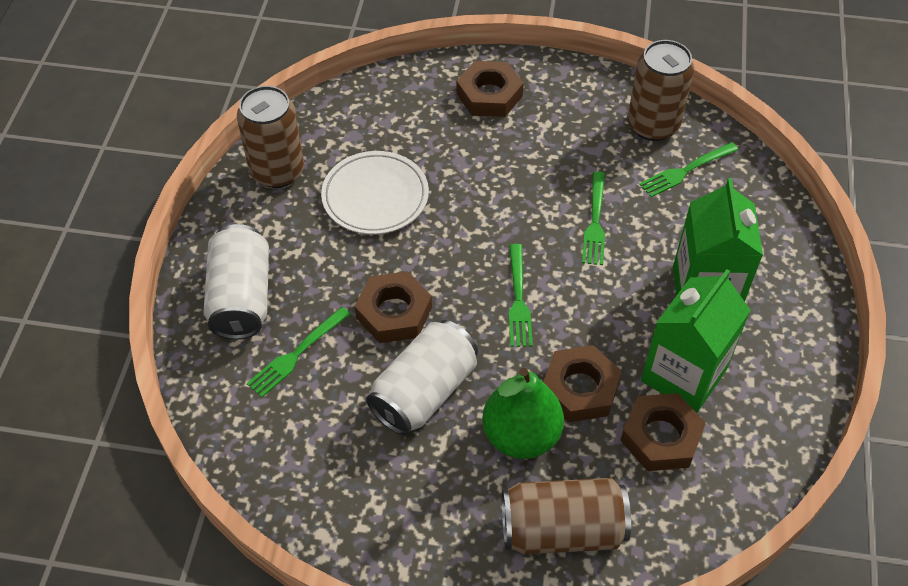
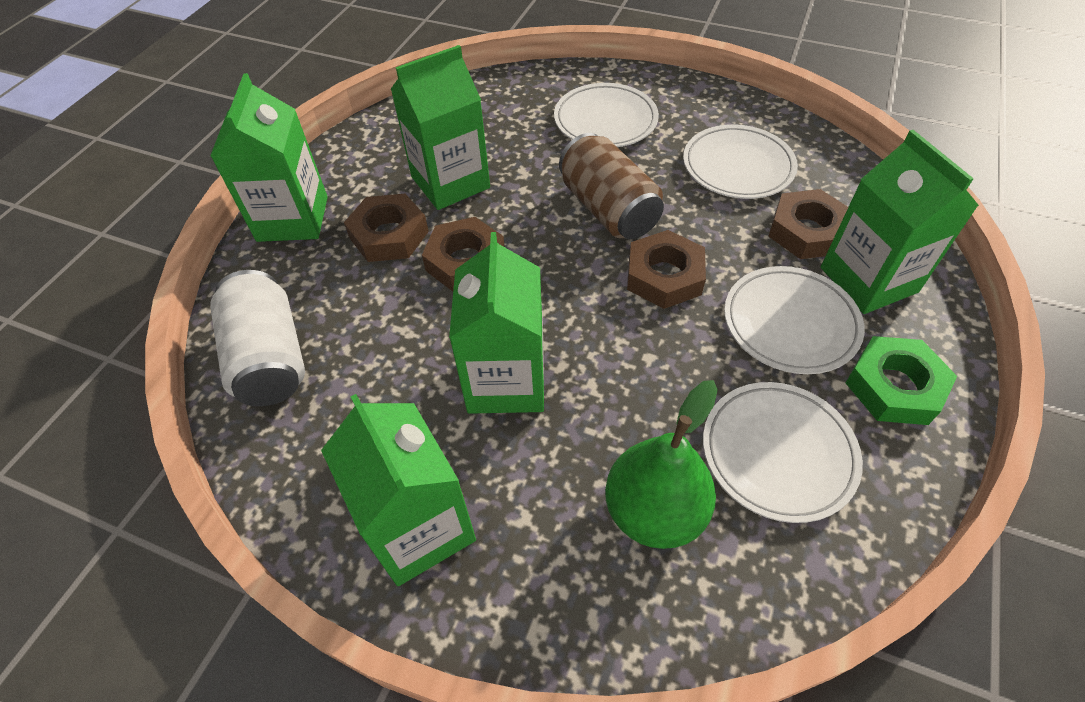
brown can: [237,86,304,188] [501,478,631,554] [627,40,694,141] = 3 -> [559,133,664,239] = 1
green carton: [641,269,751,413] [673,178,763,301] = 2 -> [210,73,328,242] [321,394,476,586] [391,45,490,210] [449,232,544,414] [821,130,979,314] = 5
green fork: [247,307,351,397] [509,244,533,347] [582,171,605,265] [639,142,738,197] = 4 -> none = 0
green nut: none = 0 -> [846,336,957,425] = 1
white can: [203,224,269,340] [366,320,478,436] = 2 -> [210,270,305,406] = 1
white plate: [321,151,429,235] = 1 -> [554,83,659,147] [683,124,798,199] [703,382,863,523] [724,266,865,374] = 4

